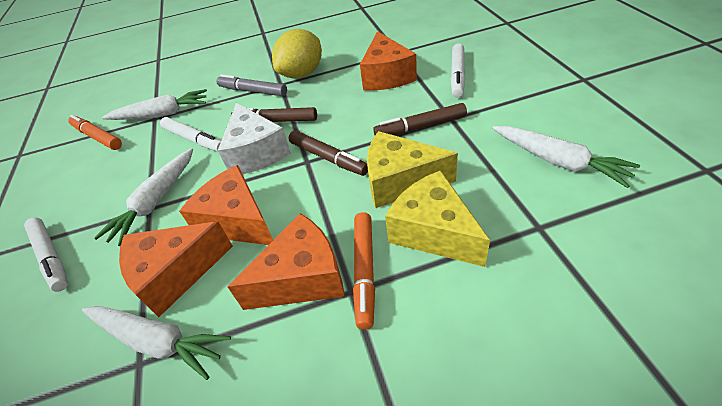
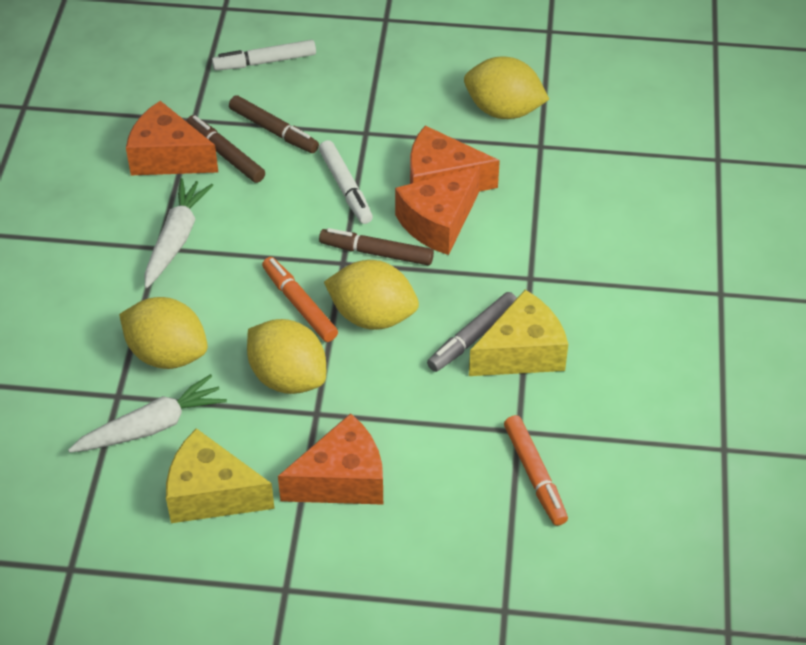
white carrot: [82,306,231,380] [94,148,193,246] [102,89,207,120] [492,126,640,188] = 4 -> [68,374,227,453] [145,178,214,288] = 2
white cheese: [218,103,291,174] = 1 -> none = 0
white marker: [24,217,68,292] [160,117,221,152] [451,43,465,98] = 3 -> [212,40,316,70] [319,140,373,224] = 2
yellow lemon: [272,29,322,79] = 1 -> [119,297,208,369] [247,319,326,394] [324,260,419,330] [464,57,549,119] = 4

